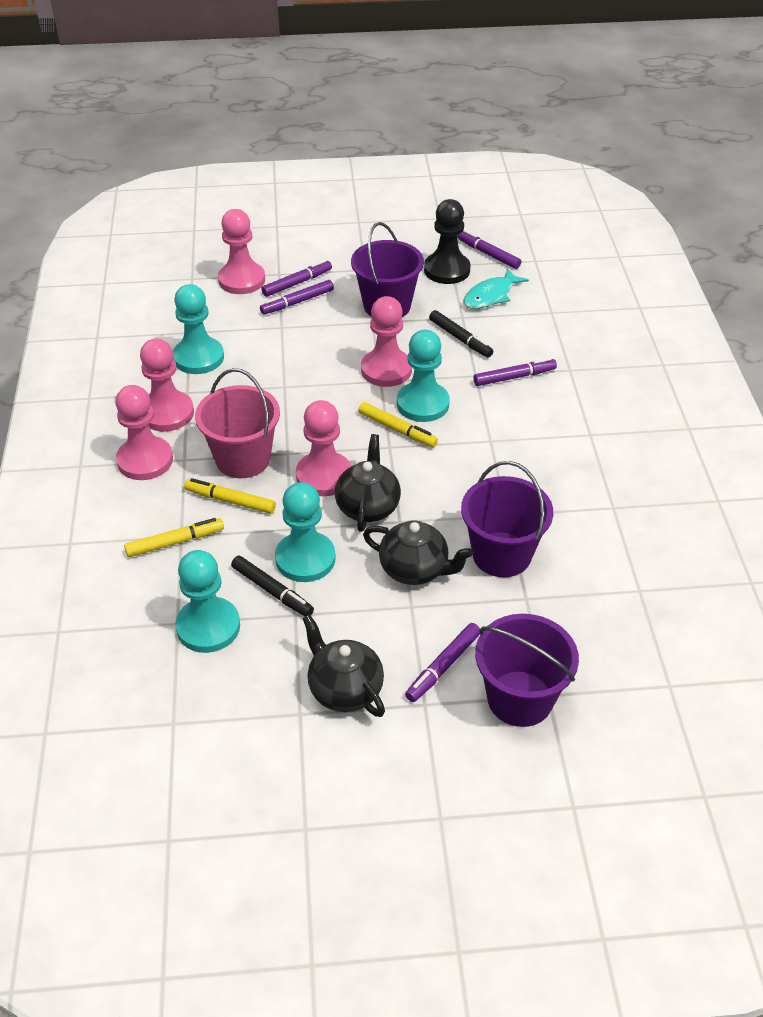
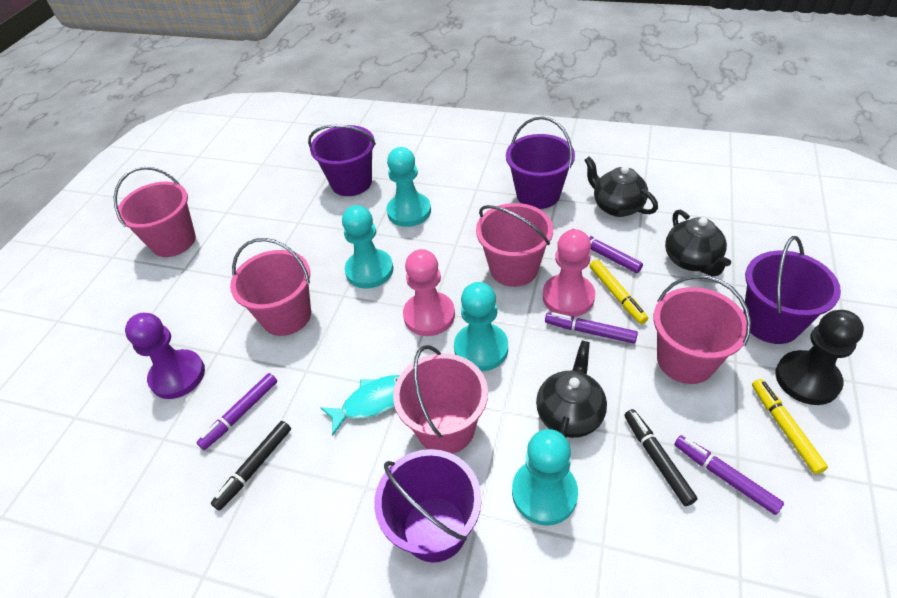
pink bucket: [195,368,280,478] = 1 -> [113,167,196,257] [230,238,311,336] [393,345,488,454] [476,203,553,287] [653,275,751,384] = 5
pink pawn: [115,385,173,480] [140,339,194,431] [218,209,265,294] [296,400,351,496] [361,296,412,387] = 5 -> [403,249,455,336] [543,229,595,317] = 2
purple bucket: [351,222,424,317] [461,461,553,577] [475,614,579,727] = 3 -> [308,125,376,196] [374,449,482,563] [506,116,575,209] [743,236,841,344] = 4
purple marker: [260,280,334,314] [262,260,332,297] [405,623,480,702] [457,230,521,269] [473,358,557,386] = 5 -> [197,373,277,450] [545,312,638,344] [571,229,643,273] [674,435,784,515] = 4
purple pawn: none = 0 -> [125,313,205,399] = 1
yellow marker: [124,518,224,557] [184,478,276,514] [358,402,438,447] = 3 -> [590,259,648,324] [752,379,828,474] = 2

